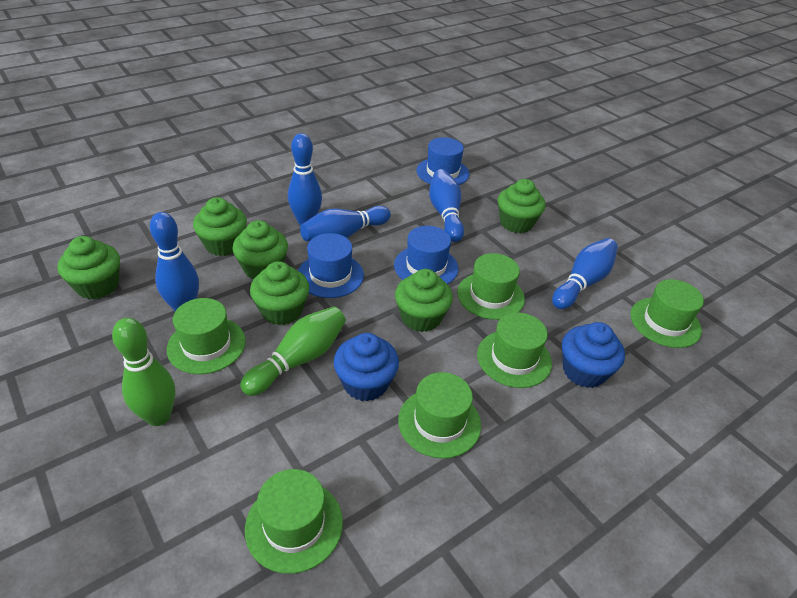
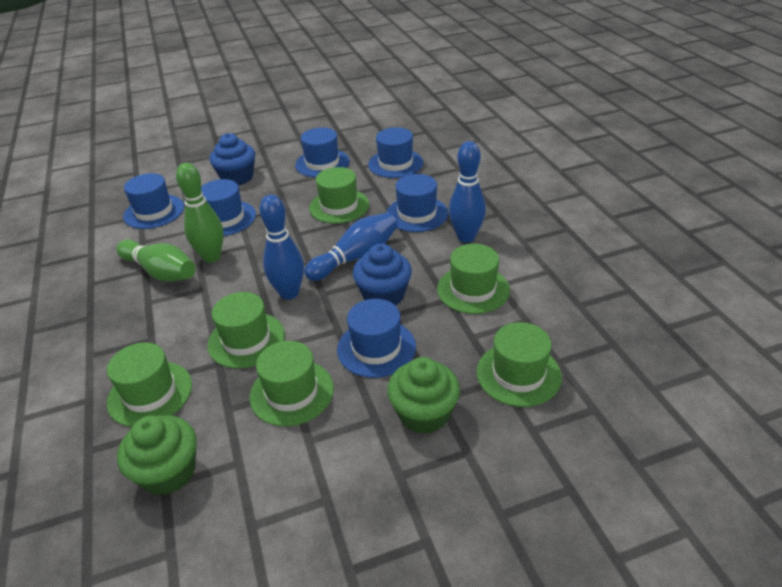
blue bowling pin: [150,212,199,311] [288,133,322,226] [300,206,391,242] [429,169,464,242] [552,238,618,309] = 5 -> [259,195,304,300] [304,212,397,281] [449,141,486,243] = 3
blue hat: [298,233,364,298] [394,226,459,284] [417,137,469,185] = 3 -> [123,173,184,229] [201,179,256,236] [295,128,350,177] [337,299,416,378] [368,127,423,178] [386,174,448,232] = 6
green cupcake: [58,236,120,299] [193,197,247,256] [233,220,288,279] [250,261,309,325] [395,269,453,332] [498,179,545,233] = 6 -> [117,415,197,495] [387,357,460,434] = 2

